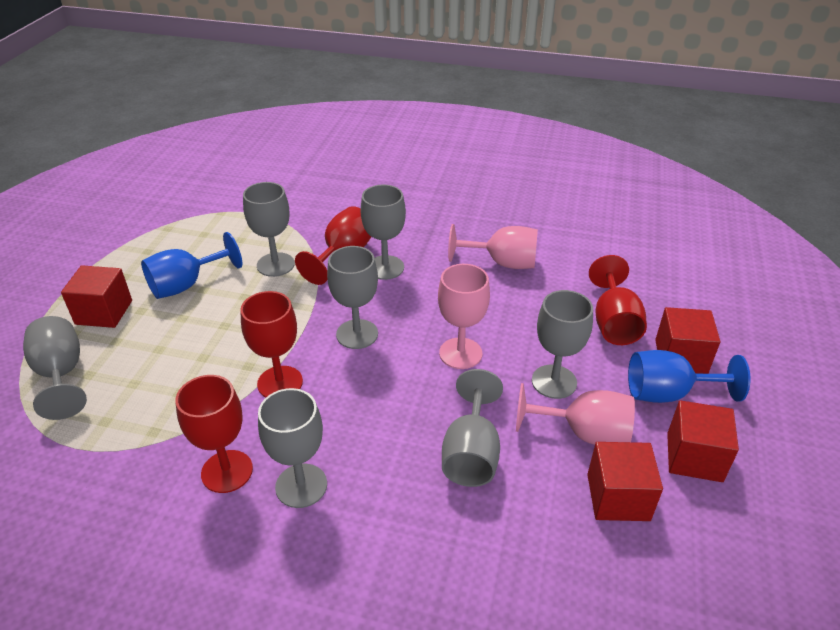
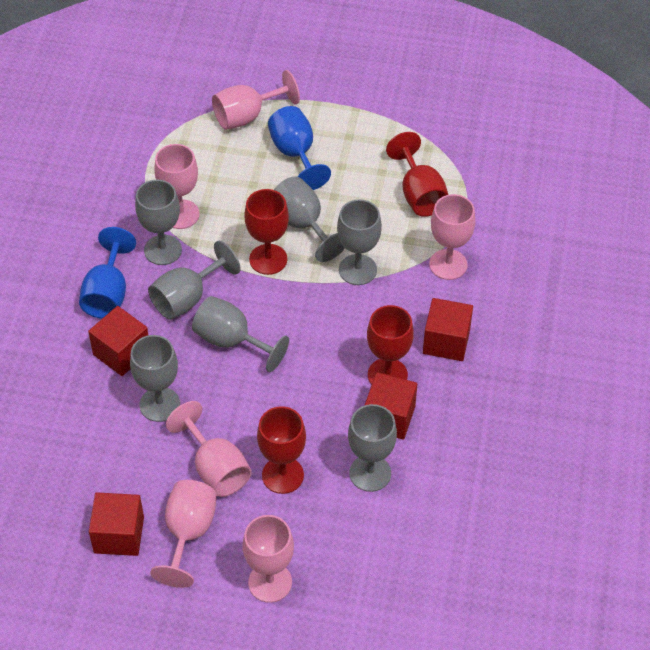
pink goblet: [438,264,490,369] [448,224,538,269] [516,383,635,445] = 3 -> [150,480,217,588] [154,144,200,229] [166,401,252,497] [212,70,300,130] [243,515,294,603] [429,194,475,280] = 6

